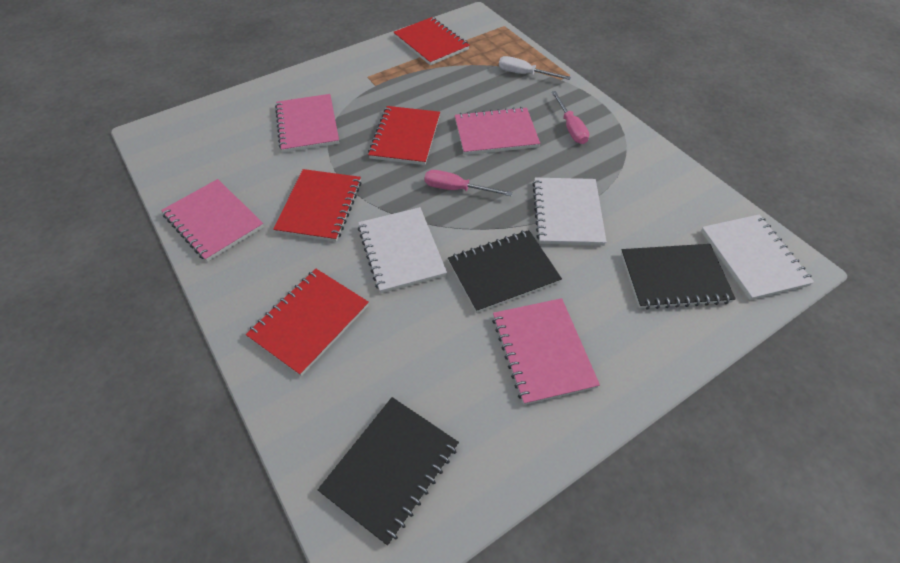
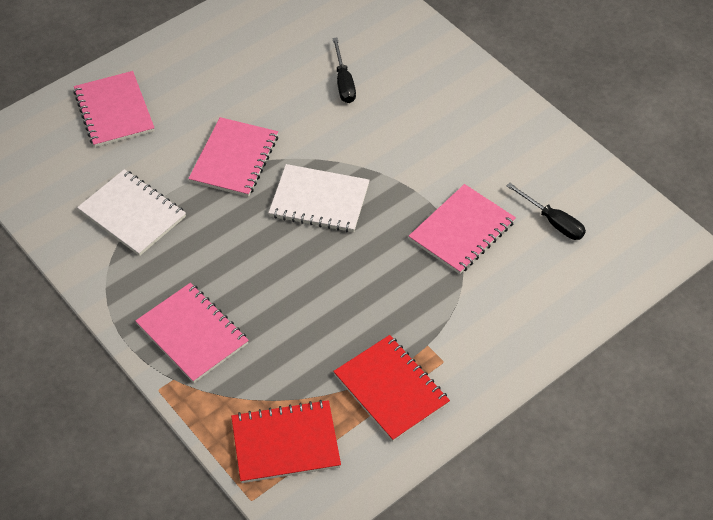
black notebook: [318,397,459,545] [448,230,562,313] [621,244,736,310] = 3 -> none = 0
black screwdriver: none = 0 -> [332,38,356,103] [507,183,586,240] = 2
pink screwdriver: [424,170,512,196] [552,91,589,144] = 2 -> none = 0
red notebook: [246,269,369,376] [273,169,362,242] [368,106,440,165] [393,17,470,65] = 4 -> [231,400,341,483] [333,335,450,442] = 2
white notebook: [358,207,447,293] [533,178,607,246] [701,214,814,300] = 3 -> [77,169,186,256] [269,164,370,232] = 2
white screwdriver: [499,56,571,80] = 1 -> none = 0

